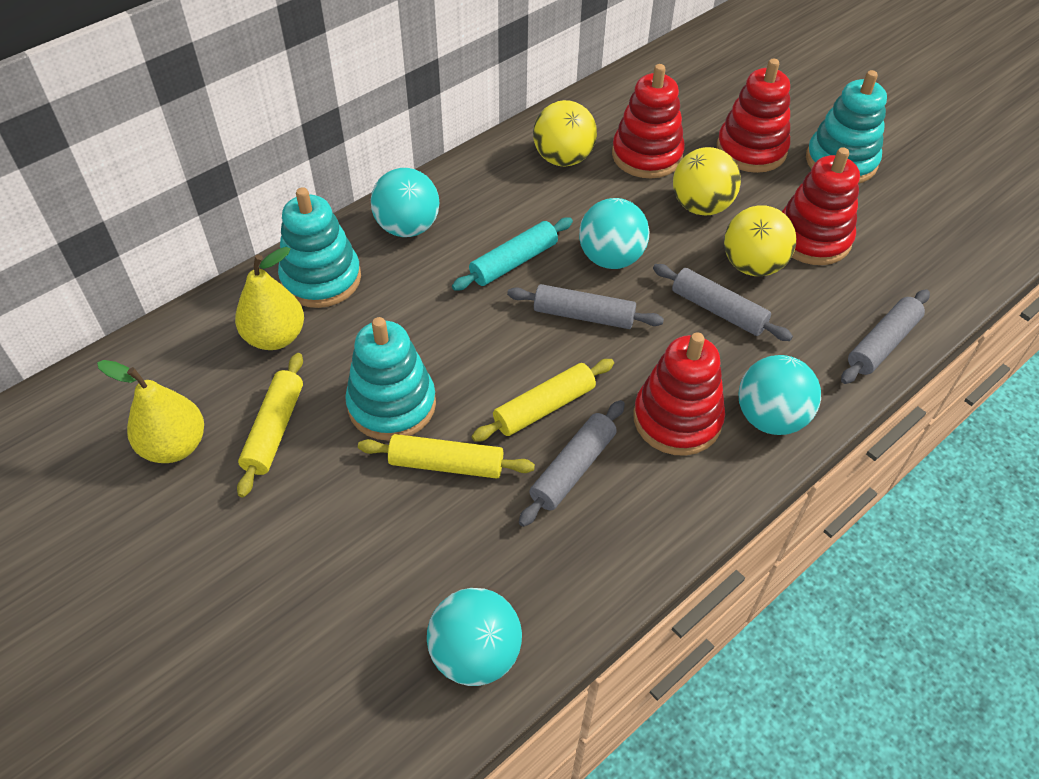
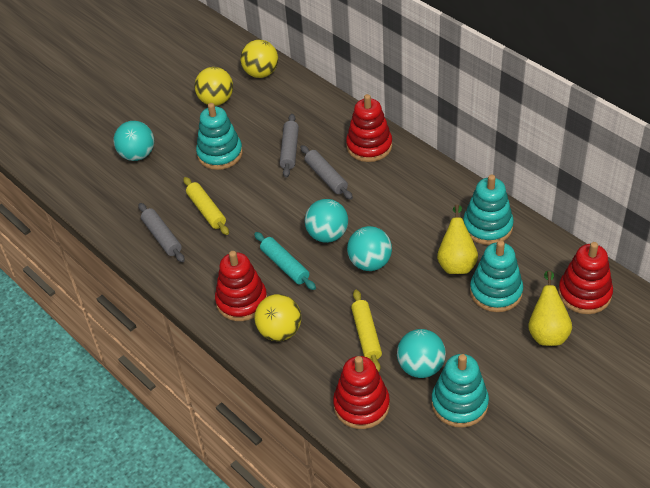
grey rolling pin: [507,284,664,329] [519,400,625,527] [653,264,793,341] [841,289,930,384] = 4 -> [138,203,185,262] [280,114,299,177] [300,145,353,200] = 3
turquoise stacking toy: [278,187,361,308] [345,317,436,441] [806,70,887,184] = 3 -> [196,103,243,170] [432,354,489,428] [463,174,514,245] [470,240,523,312] = 4
yellow rolling pin: [237,353,303,497] [358,434,535,479] [471,359,614,442] = 3 -> [183,177,229,235] [351,290,382,372] = 2

